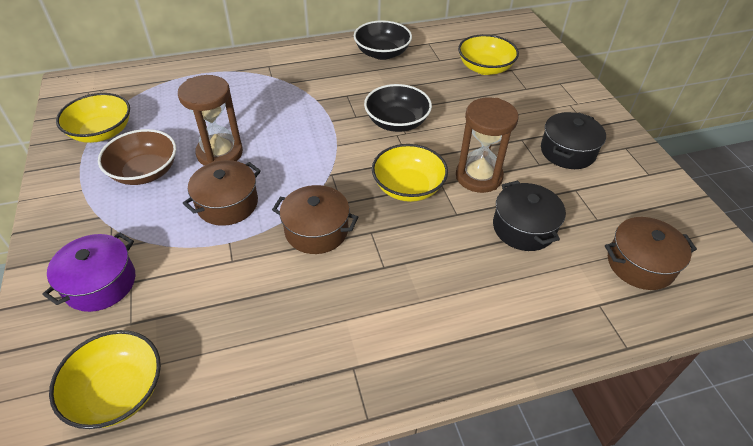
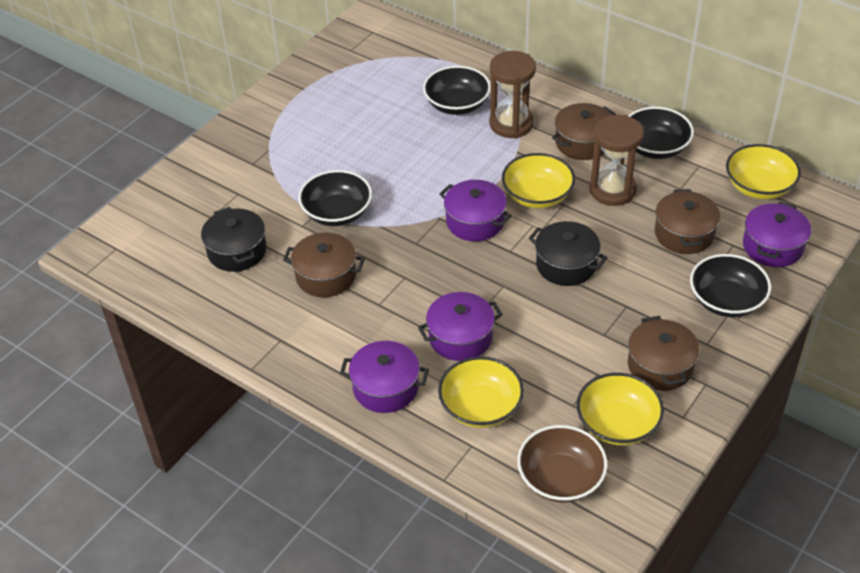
black bowl: [354,20,412,60] [364,84,432,132] = 2 -> [298,170,372,226] [423,66,491,115] [628,107,694,159] [690,254,771,317] = 4
brown pot: [183,160,261,226] [272,185,358,254] [605,217,697,290] = 3 -> [283,232,365,297] [552,103,616,160] [628,316,699,391] [655,189,720,254] = 4
purple pot: [42,232,135,312] = 1 -> [340,341,429,413] [418,292,503,361] [440,180,512,241] [743,201,811,267] = 4

